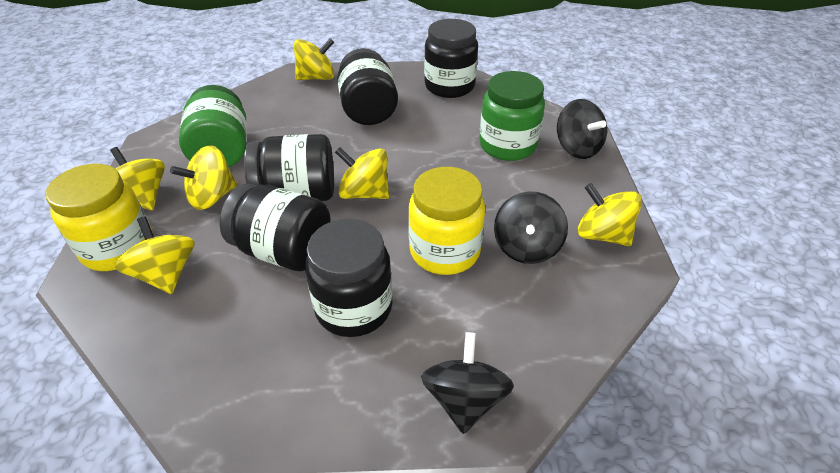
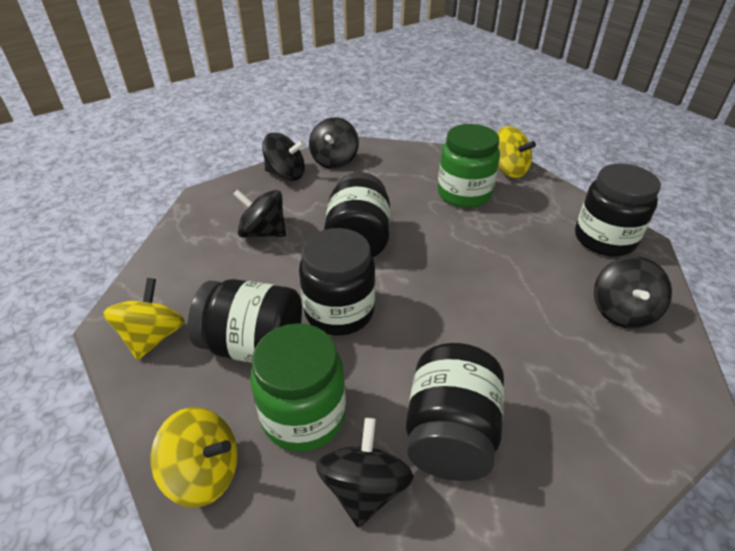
black spinning top: [421,332,514,434] [494,191,568,264] [557,99,607,159] = 3 -> [233,189,286,238] [262,133,305,181] [309,117,359,169] [316,418,414,528] [594,256,672,329] = 5
yellow jar: [45,164,153,271] [408,167,485,275] = 2 -> none = 0
yellow spinning top: [110,147,165,210] [115,216,194,294] [170,145,237,210] [294,38,334,80] [335,147,389,199] [578,183,642,246] = 6 -> [103,278,185,360] [150,407,238,508] [497,126,536,178] = 3

